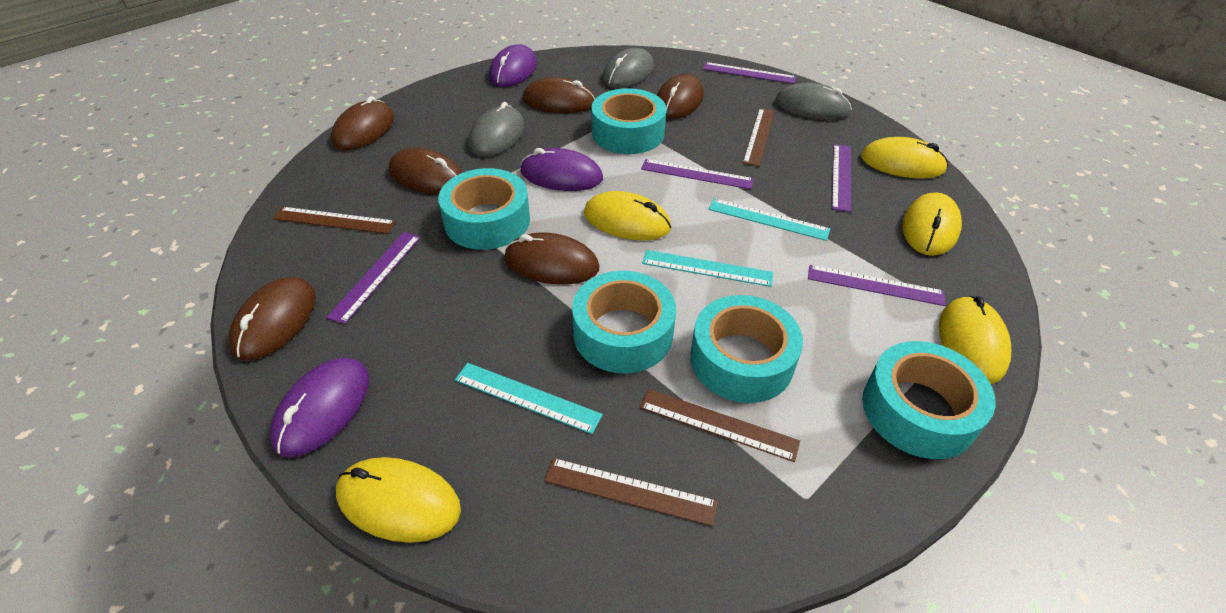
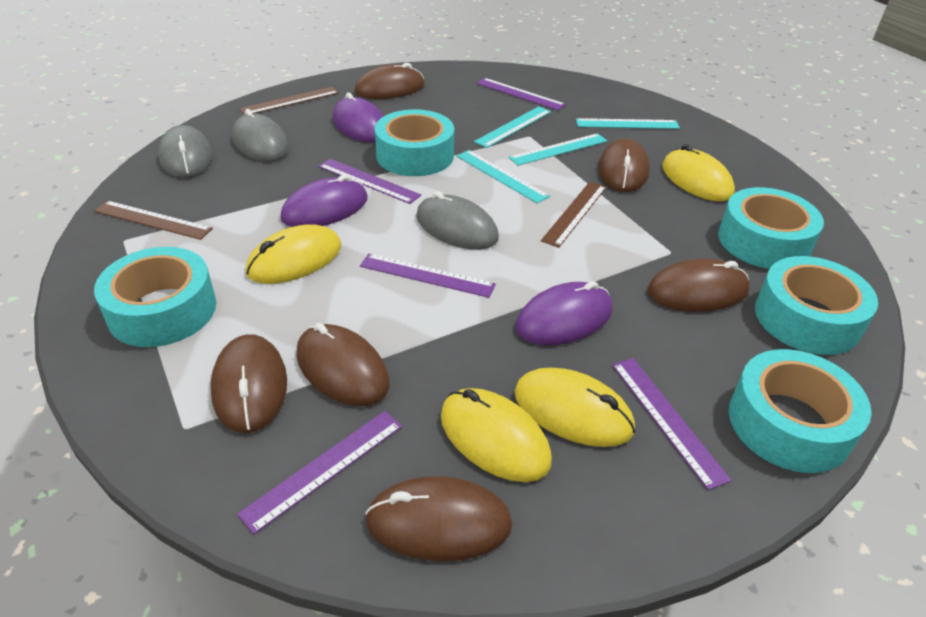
brown ruler: [273,207,396,234] [544,458,718,526] [640,389,800,462] [743,108,775,167] = 4 -> [94,201,213,240] [239,87,339,115] [541,182,606,248] = 3
turquoise ruler: [455,363,603,434] [642,250,773,287] [708,198,830,241] = 3 -> [457,150,550,203] [474,106,551,148] [509,133,607,166] [576,118,680,129] = 4
yellow mouse: [336,457,461,543] [584,191,671,240] [861,137,948,179] [902,192,962,256] [939,296,1011,384] = 5 -> [246,224,341,284] [441,388,552,482] [514,368,635,447] [662,144,735,201] = 4

